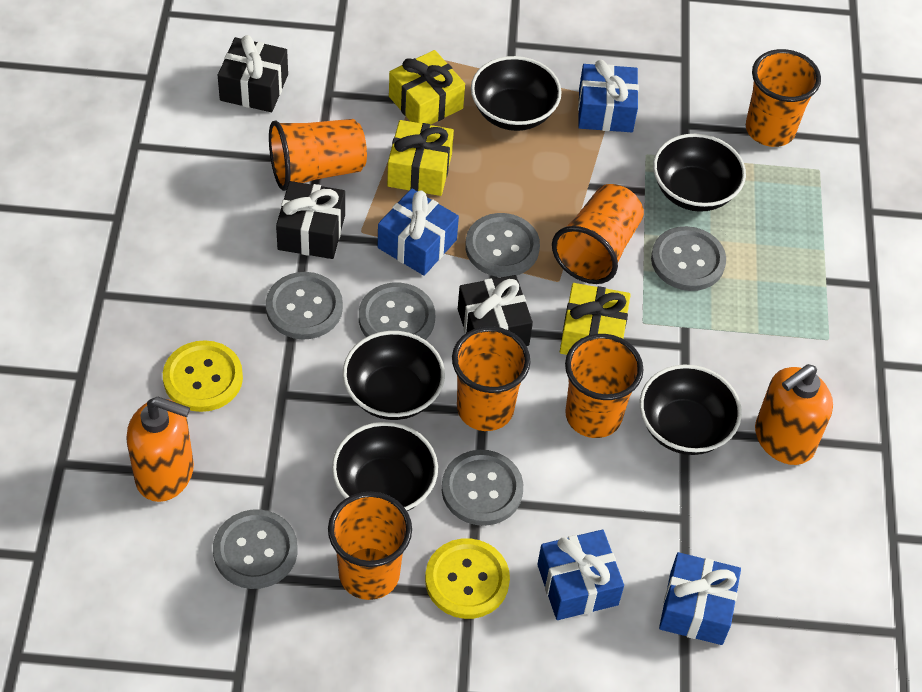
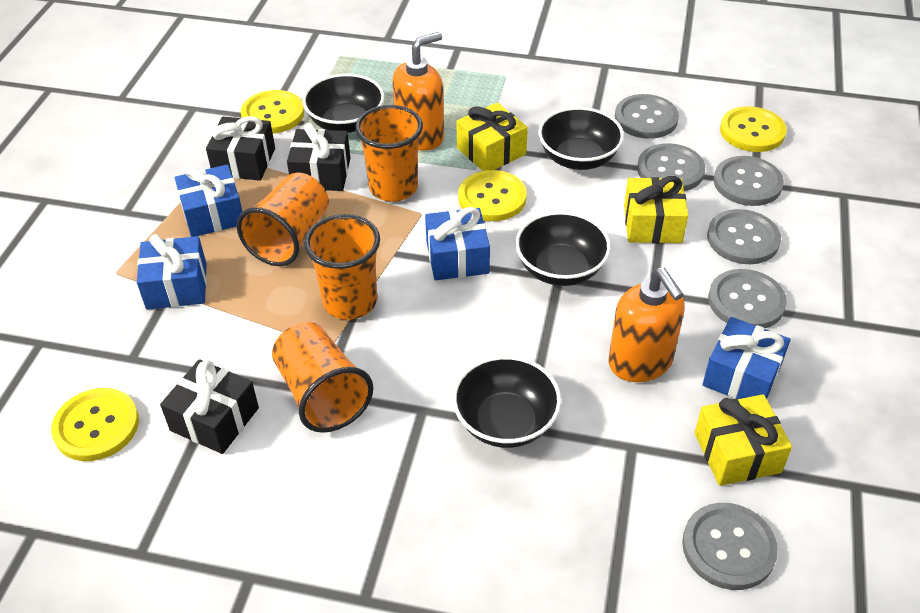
black bowl: [332,422,438,511] [343,331,445,420] [471,56,562,131] [640,364,742,455] [653,134,746,212] = 5 -> [302,74,385,133] [452,356,561,448] [515,211,611,286] [538,107,624,170] = 4
orange cup: [269,119,367,191] [328,492,412,600] [452,326,531,431] [552,184,644,284] [565,334,644,438] [746,49,821,147] = 6 -> [236,173,329,266] [272,322,373,433] [304,214,380,320] [355,105,423,202] = 4
yellow button: [163,340,243,412] [425,538,510,619] = 2 -> [51,388,139,461] [241,90,304,134] [458,170,527,221] [720,106,787,152] = 4

